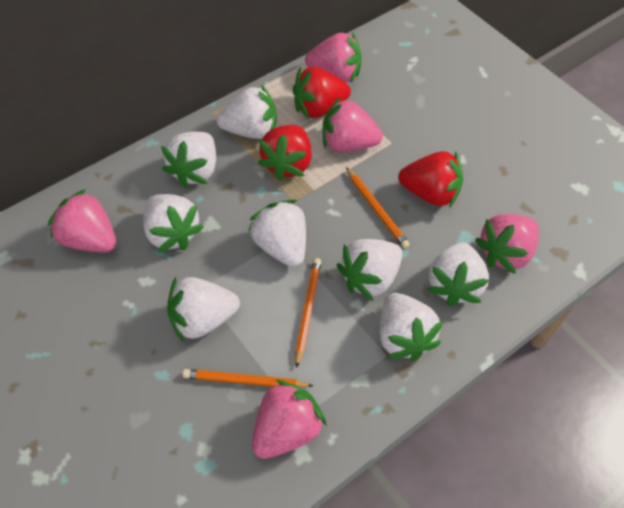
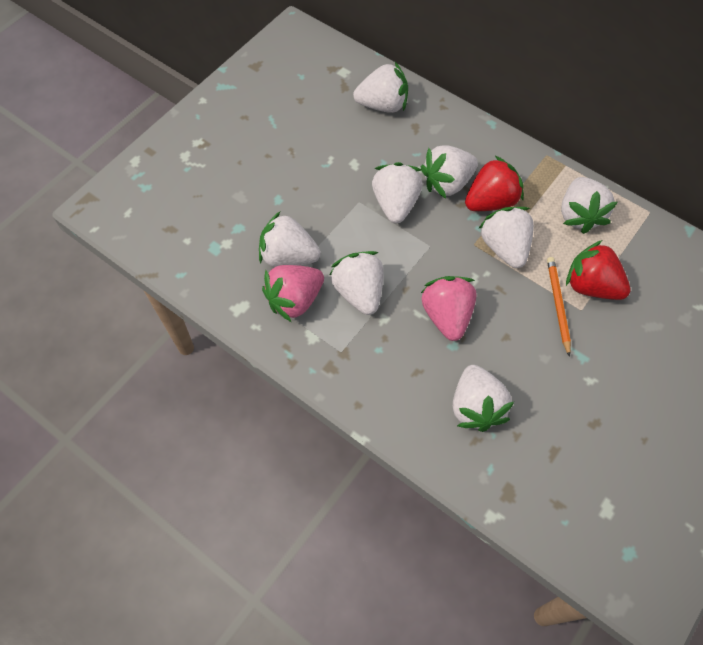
orange pencil: [182,369,313,388] [295,258,321,368] [346,167,410,249] = 3 -> [547,257,571,357] = 1
pink strawberry: [48,189,116,253] [252,380,327,459] [305,33,362,83] [323,97,383,152] [475,214,539,274] = 5 -> [262,265,324,322] [421,276,477,341] = 2
red strawberry: [258,125,312,181] [293,67,351,119] [398,150,463,208] = 3 -> [465,156,524,211] [566,240,631,300] = 2

